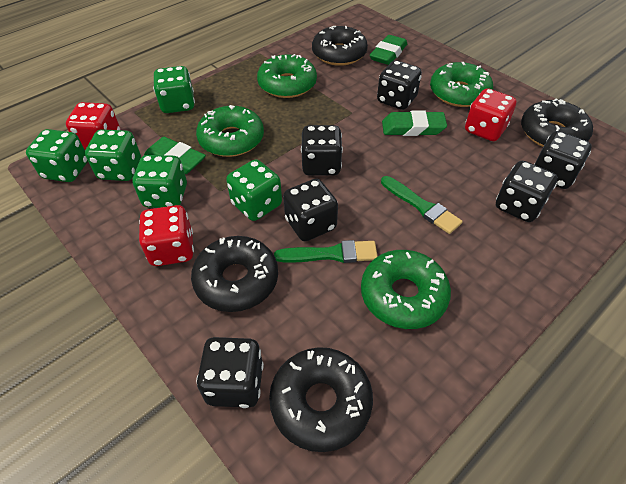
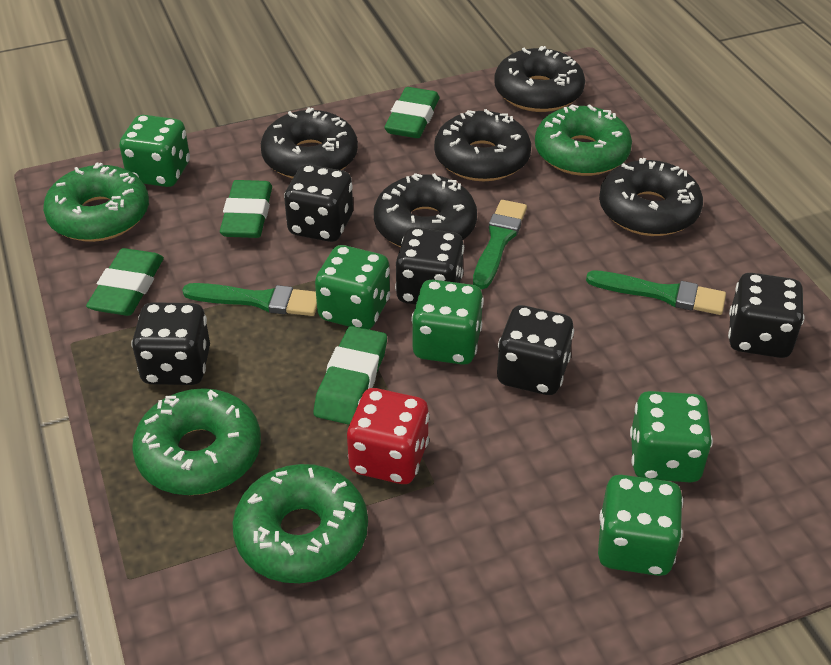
black dice: [196,337,264,408] [283,179,338,241] [301,125,343,176] [377,60,422,110] [496,161,557,222] [534,131,591,189] = 6 -> [131,302,210,385] [284,164,353,242] [395,227,464,304] [497,305,574,395] [728,273,805,358] = 5
black donut: [191,236,278,312] [269,347,373,452] [312,26,368,66] [521,98,593,147] = 4 -> [261,108,358,179] [374,173,477,247] [434,109,531,181] [494,46,585,112] [599,158,703,236] = 5
green brush: [274,240,378,263] [381,176,463,234] = 2 -> [182,283,317,316] [473,200,527,289] [586,270,726,315] = 3
green eraser: [144,137,206,174] [370,35,407,65] [382,111,447,136] = 3 -> [86,248,164,316] [220,180,272,238] [314,326,387,425] [384,87,439,138] = 4
red dice: [66,102,120,150] [139,205,194,266] [465,88,517,141] = 3 -> [347,388,430,484] = 1

